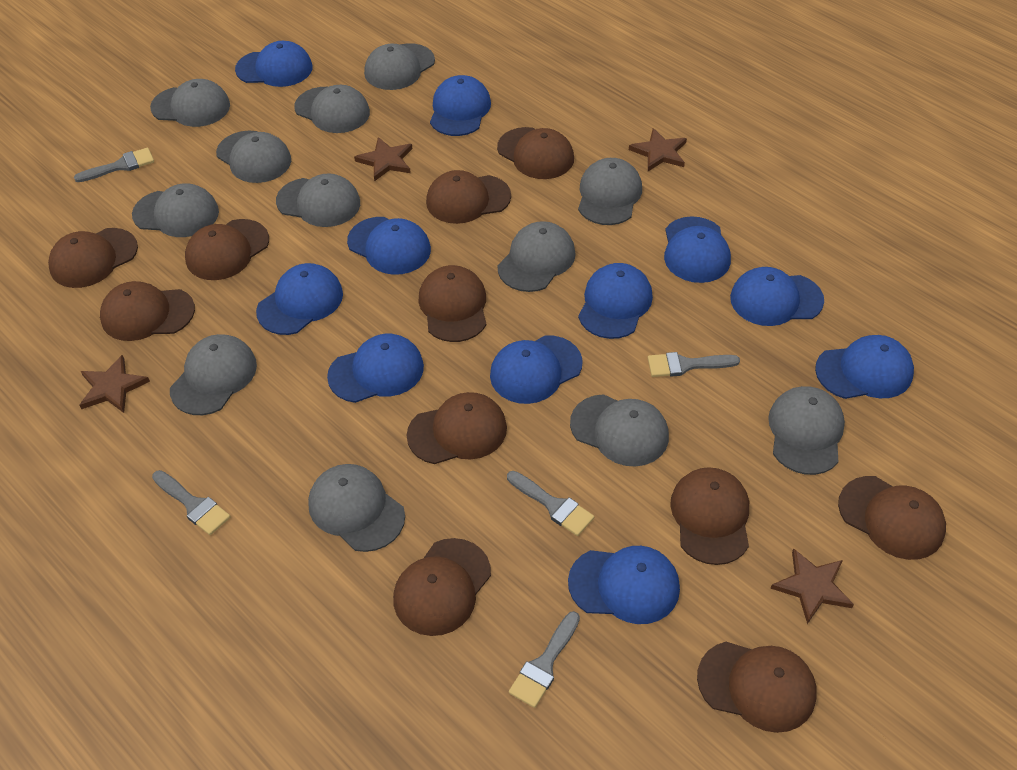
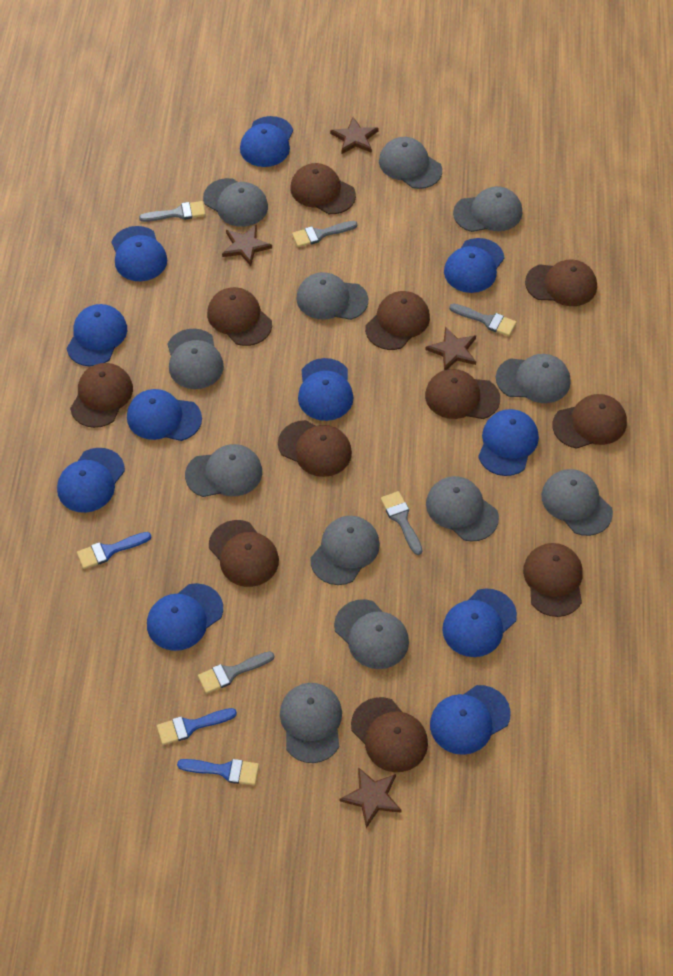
blue brush: none = 0 -> [77,532,151,569] [157,708,237,745] [177,759,259,785] = 3

